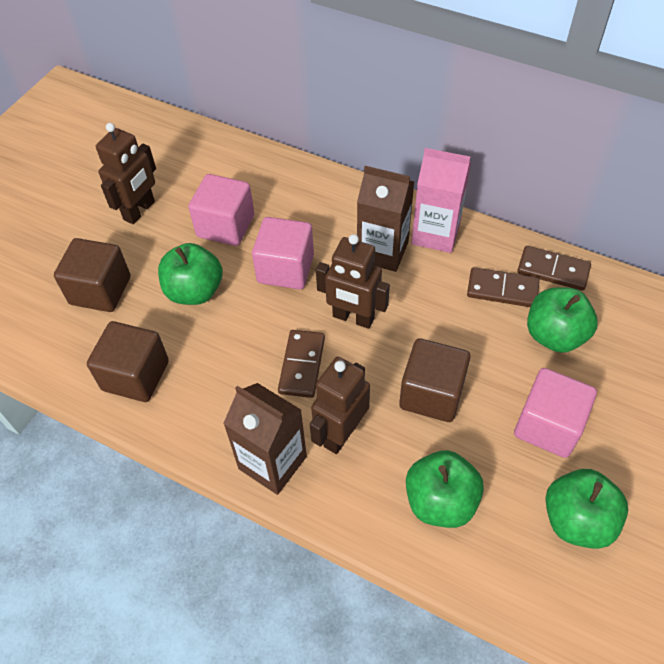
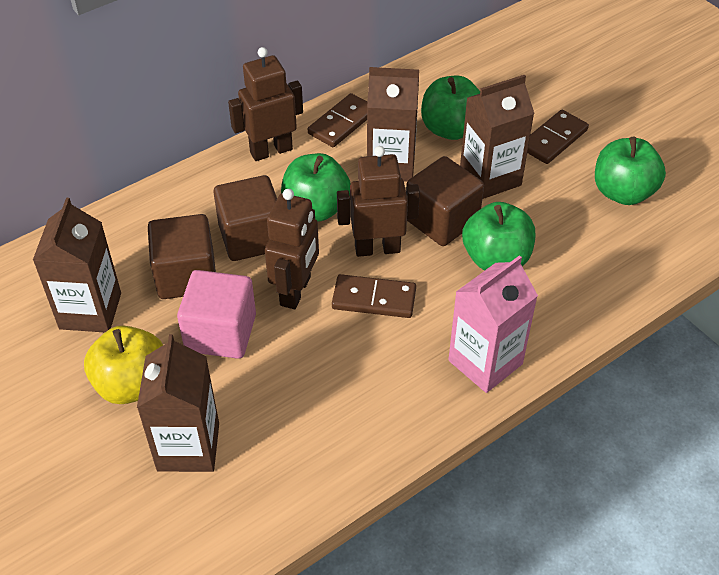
brown carton: [223,383,307,495] [357,166,414,272] = 2 -> [33,198,121,332] [137,334,219,472] [367,67,419,182] [460,75,534,199] = 4
pink cube: [188,174,254,246] [252,217,314,289] [514,368,597,458] = 3 -> [177,270,256,359] = 1
yellow apple: none = 0 -> [84,326,163,404] = 1

